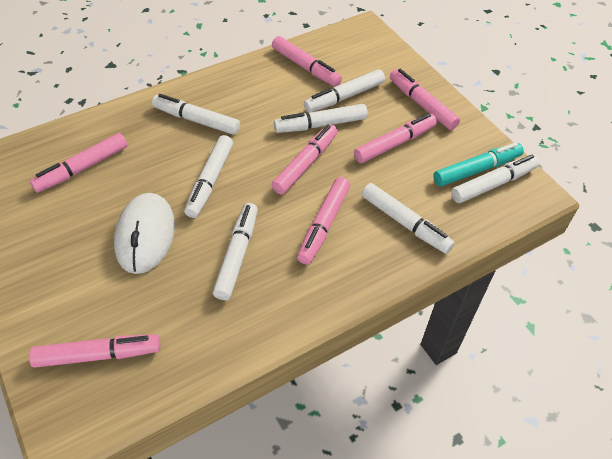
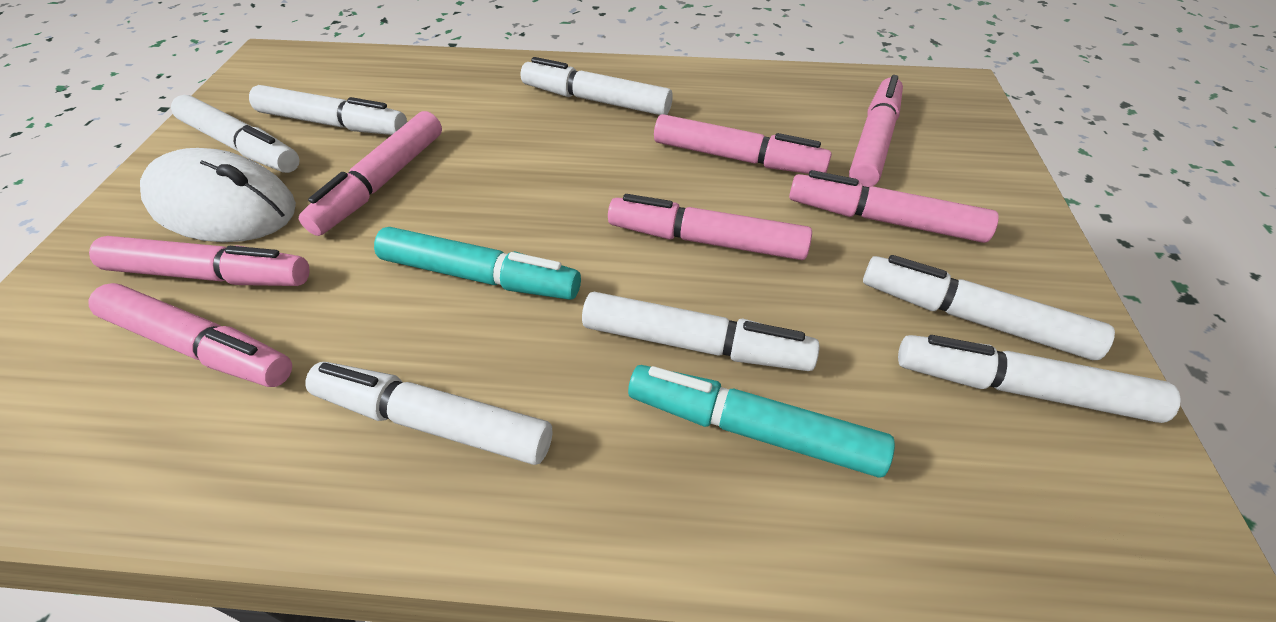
turquoise marker: [434,142,524,187] = 1 -> [374,227,581,300] [628,365,895,478] = 2

